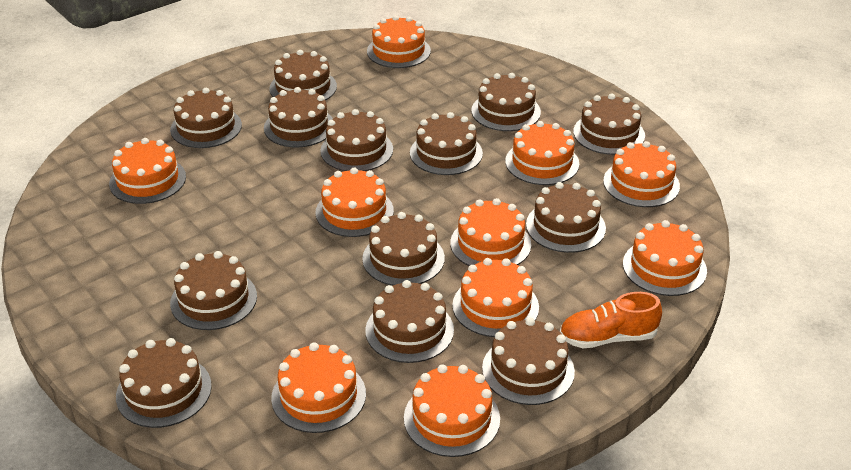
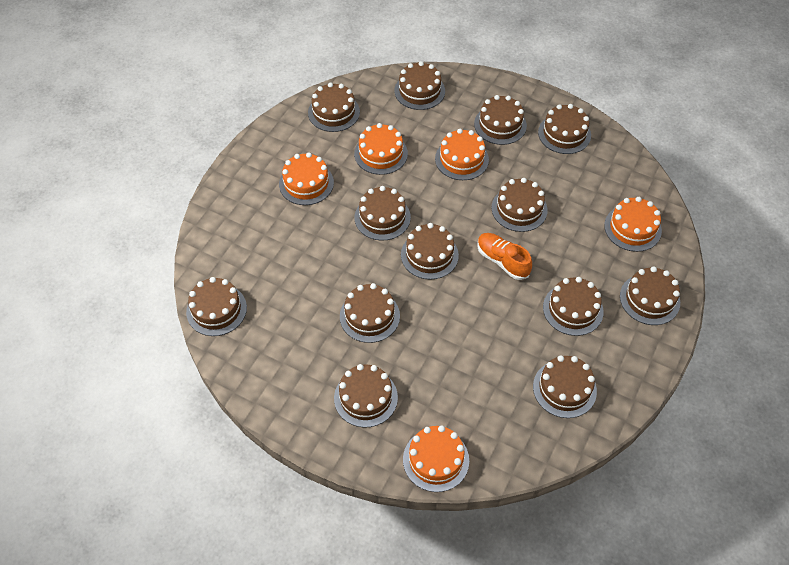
orange cake: [109,138,186,204] [271,342,366,433] [316,168,394,237] [367,15,431,68] [404,364,500,457] [450,198,531,266] [452,258,539,337] [505,121,579,185] [603,141,680,207] [623,220,707,296] = 10 -> [279,152,334,205] [354,123,408,175] [403,425,469,492] [435,129,489,180] [604,197,662,252] = 5

